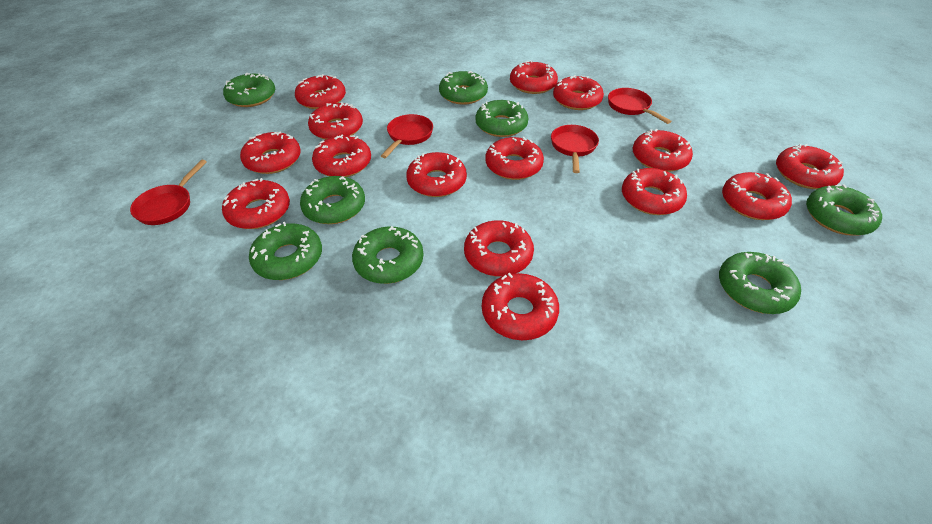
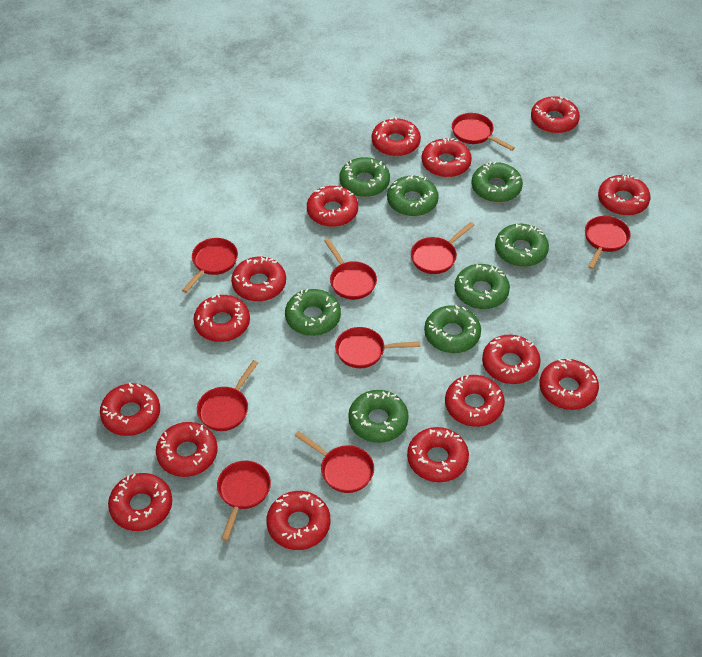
red pan: [130,159,207,225] [381,114,433,158] [551,125,599,173] [608,88,672,124] = 4 -> [182,238,238,293] [197,360,258,431] [217,461,271,541] [294,431,374,493] [324,238,377,300] [335,327,420,368] [411,222,474,274] [452,113,515,151] [585,216,631,270] = 9

